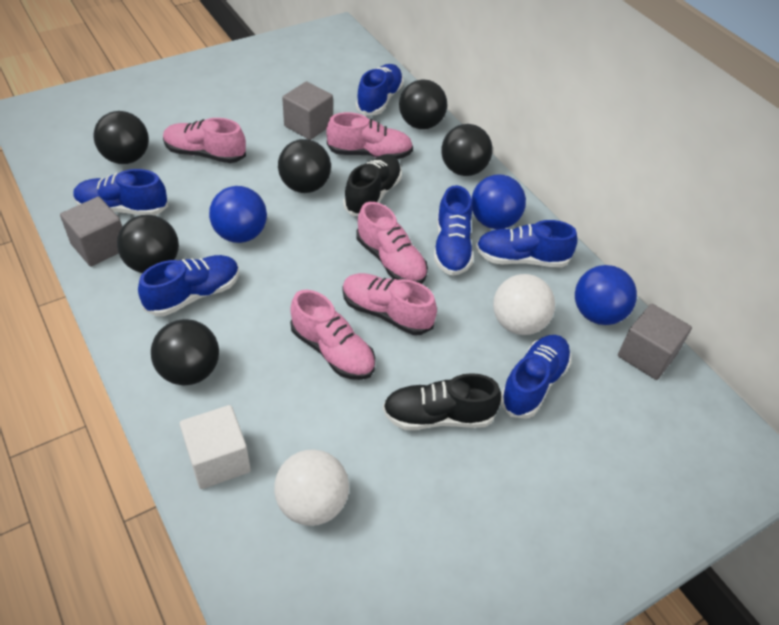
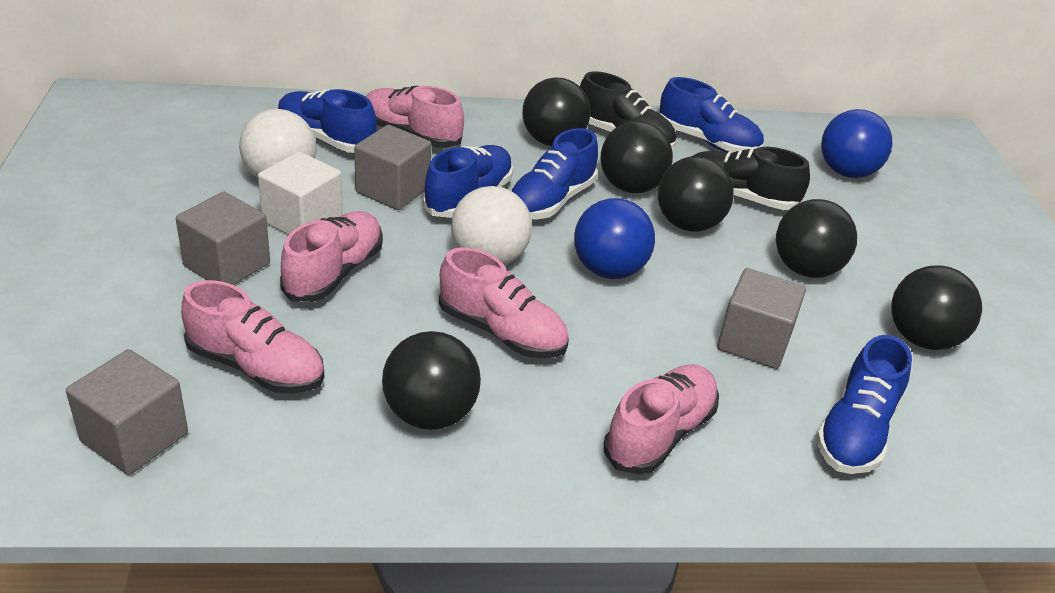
blue ball: [209,186,267,243] [471,174,526,229] [575,265,637,325] = 3 -> [574,198,655,279] [821,109,893,178] = 2
blue shoe: [73,169,168,215] [138,255,239,316] [356,64,404,115] [434,185,473,276] [476,220,577,268] [500,335,571,419] = 6 -> [278,89,377,153] [423,145,513,218] [510,128,598,219] [659,77,764,153] [816,335,912,474] = 5
grey cube: [60,196,122,267] [282,81,333,140] [618,304,692,380] = 3 -> [66,349,188,475] [176,192,270,285] [354,125,432,210] [717,268,806,369] = 4

